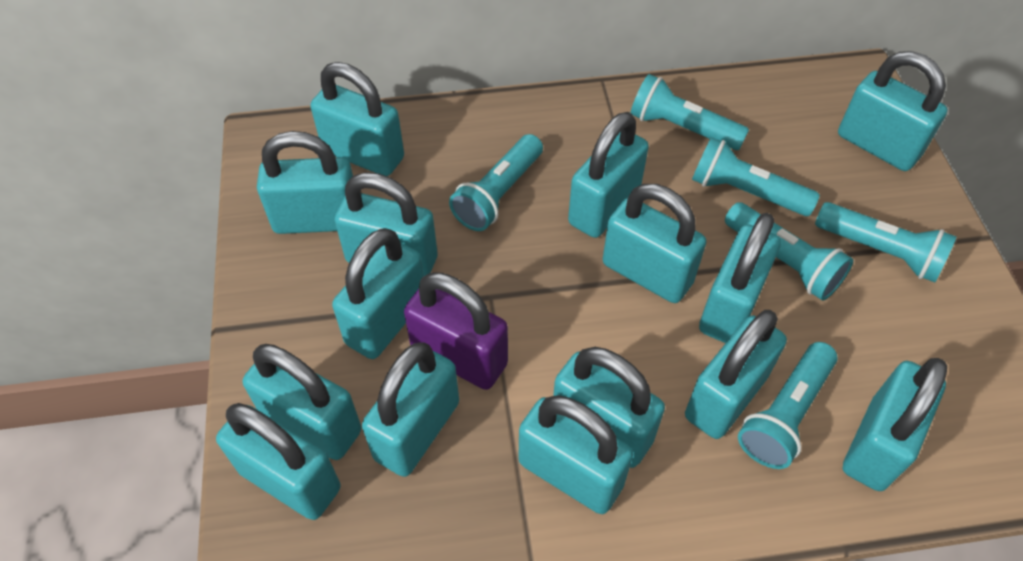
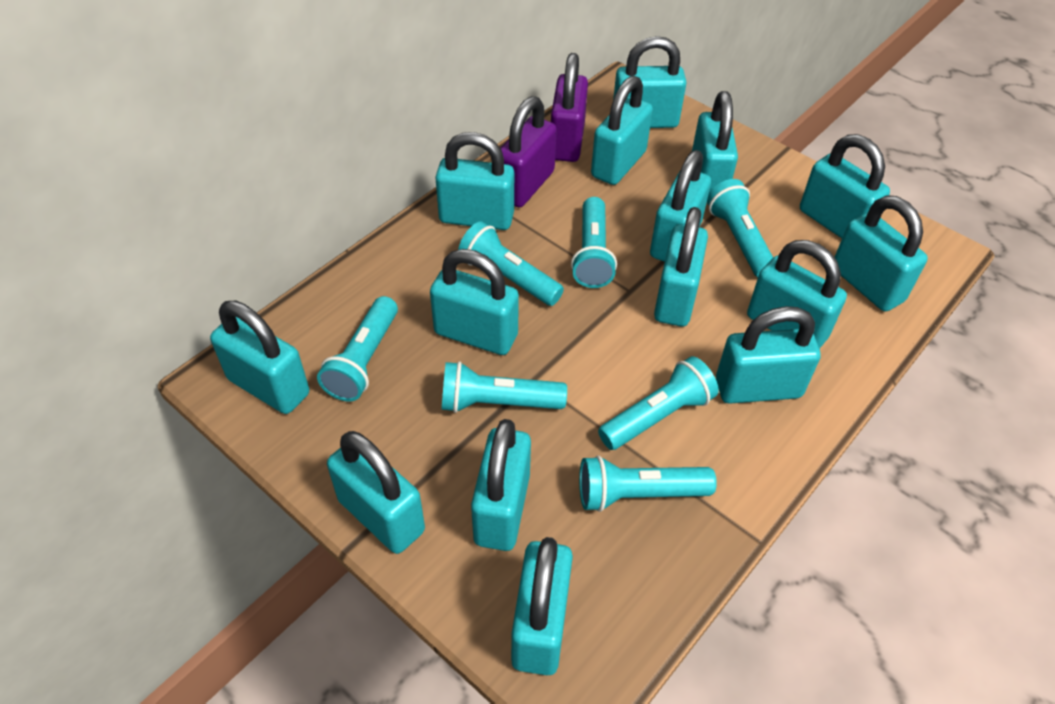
purple padlock: [404,272,508,390] = 1 -> [500,96,557,207] [551,53,588,162] = 2
turquoise flashlight: [449,134,543,231] [631,74,749,150] [692,137,820,216] [725,202,853,300] [738,342,838,469] [815,202,957,282] = 6 -> [317,296,398,402] [442,361,567,413] [458,221,564,306] [571,197,617,288] [579,456,717,512] [598,356,719,450] [707,179,773,277] = 7

